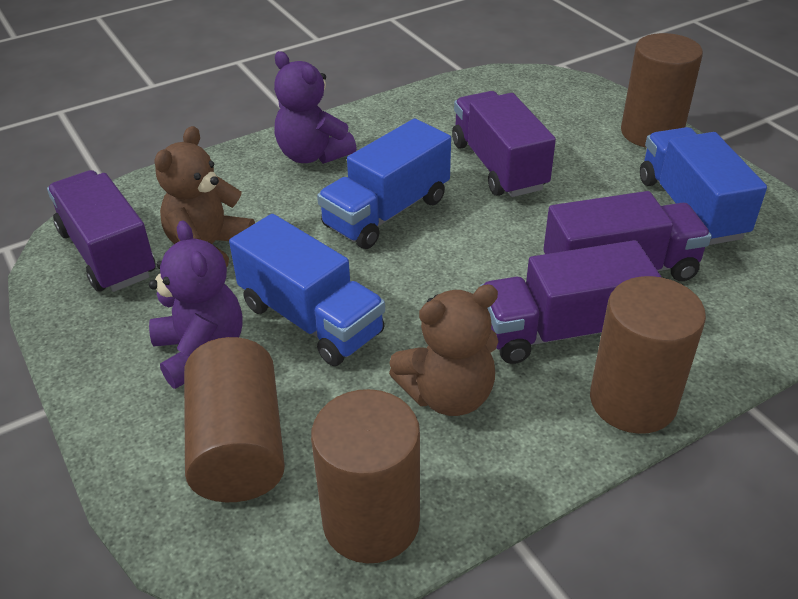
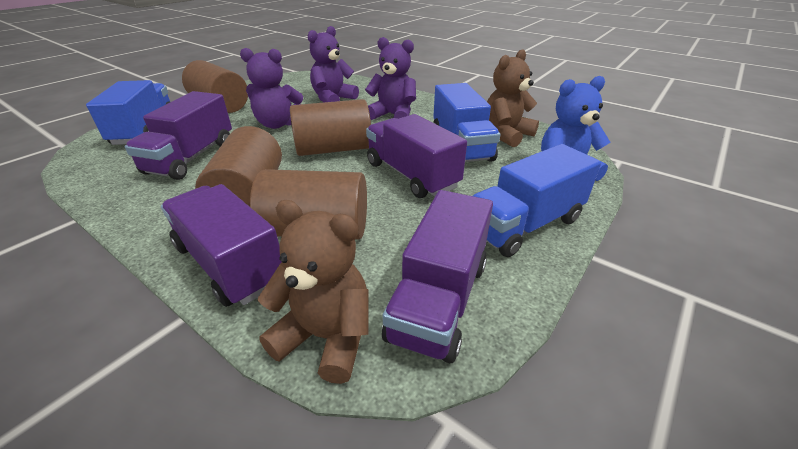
blue teddy bear: none = 0 -> [541,76,611,181] = 1
purple teddy bear: [149,220,243,389] [274,51,357,164] = 2 -> [240,48,303,129] [308,26,359,102] [365,37,416,120] = 3

